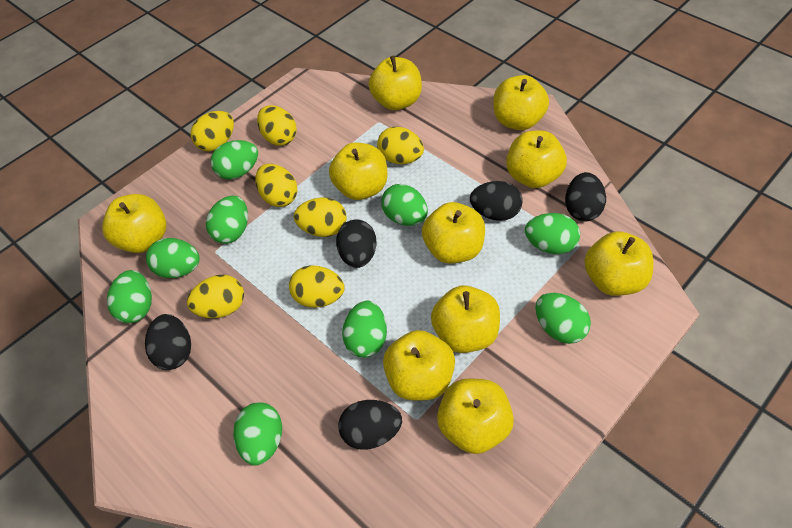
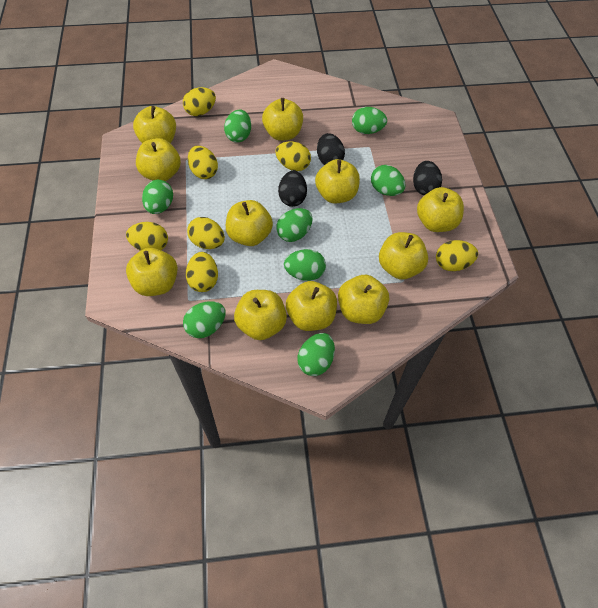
black egg: [145,314,191,370] [336,220,377,268] [338,400,402,450] [470,181,523,221] [565,172,606,221] = 5 -> [278,171,307,207] [317,133,345,165] [413,161,442,195] = 3
green egg: [107,270,152,323] [146,238,200,278] [206,195,248,244] [211,140,258,180] [233,402,282,466] [342,301,387,358] [381,184,428,226] [525,213,580,254] [535,293,591,344] = 9 -> [142,180,173,214] [183,301,226,338] [224,110,251,143] [276,208,313,242] [284,249,326,281] [298,333,335,376] [352,107,387,134] [371,165,406,196] = 8
yellow apple: [102,194,167,253] [329,142,387,200] [369,56,422,110] [383,330,455,401] [422,202,485,264] [431,285,500,353] [437,379,514,454] [493,75,549,130] [506,131,567,188] [584,232,653,296] = 10 -> [126,248,178,296] [133,106,176,143] [136,138,181,181] [226,200,273,246] [234,290,287,340] [262,98,303,141] [286,281,337,331] [315,159,360,203] [338,275,389,324] [379,232,428,279] [417,187,464,232] = 11

